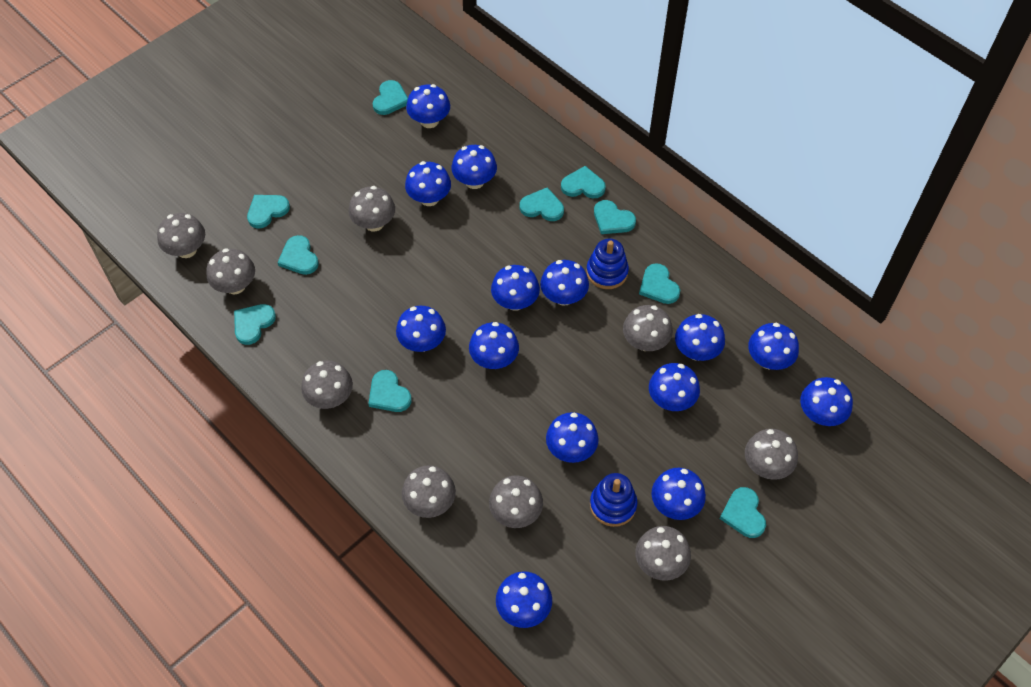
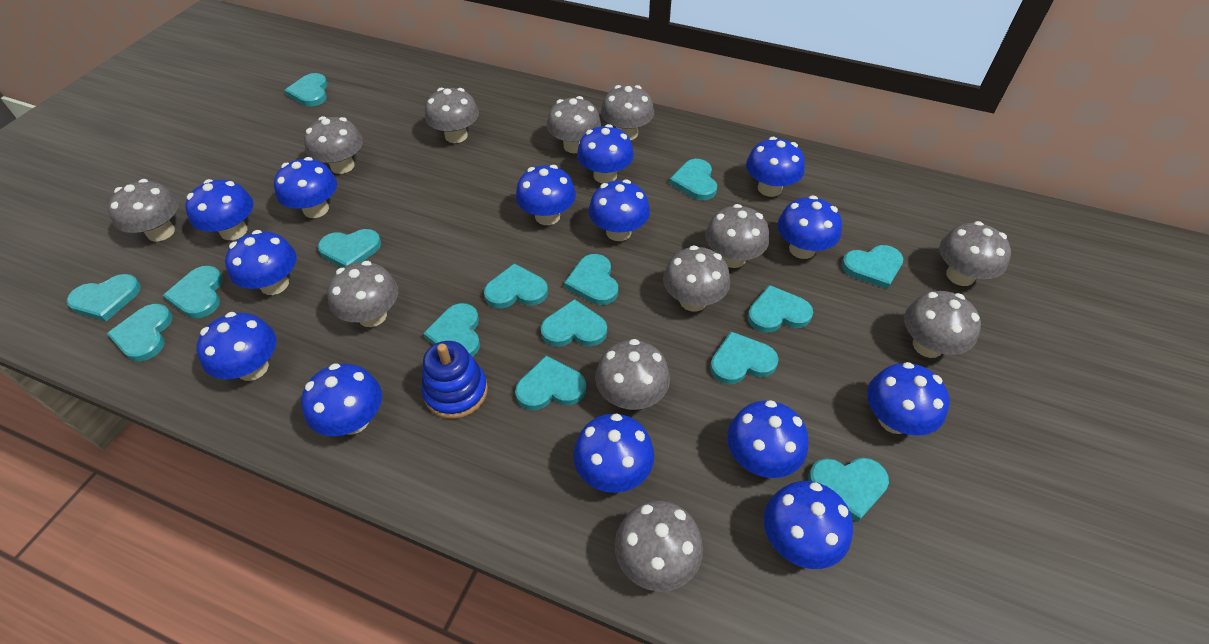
blue stacking toy: [586,239,629,289] [590,473,637,527] = 2 -> [421,341,488,419] = 1
grey mushroom: [157,213,205,258] [206,248,255,294] [301,361,353,409] [349,186,395,231] [402,465,456,518] [489,475,543,528] [623,305,673,351] [635,526,691,581] [745,429,798,480] = 9 -> [108,179,179,242] [304,116,363,174] [327,261,398,327] [425,88,479,143] [547,96,601,153] [595,339,670,410] [601,85,654,140] [615,500,703,592] [663,245,730,311] [705,204,769,268] [904,291,981,358] [939,221,1011,286] = 12
turquoise heart: [234,304,276,345] [247,195,290,229] [277,235,319,275] [368,370,412,412] [373,80,408,115] [520,187,564,221] [561,166,606,199] [594,200,636,234] [639,263,680,304] [719,487,766,538] = 10 -> [67,274,141,321] [107,304,172,361] [163,266,223,318] [284,73,328,106] [318,229,381,268] [423,303,480,357] [484,263,548,309] [515,355,586,410] [541,299,607,347] [564,254,618,305] [669,159,717,200] [710,331,779,384] [748,285,813,333] [808,458,889,522] [842,245,903,289] = 15

